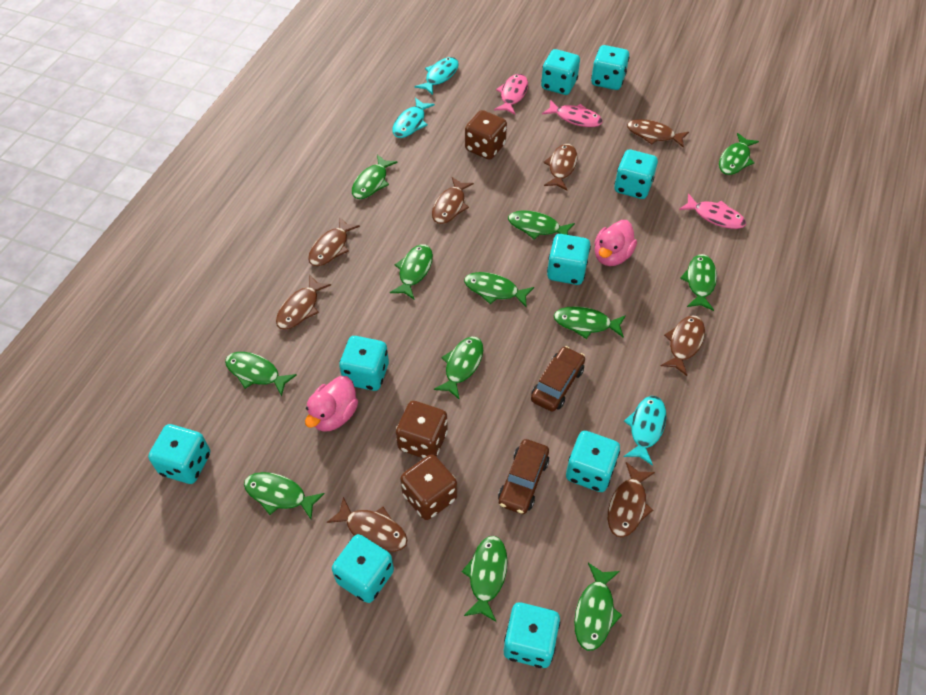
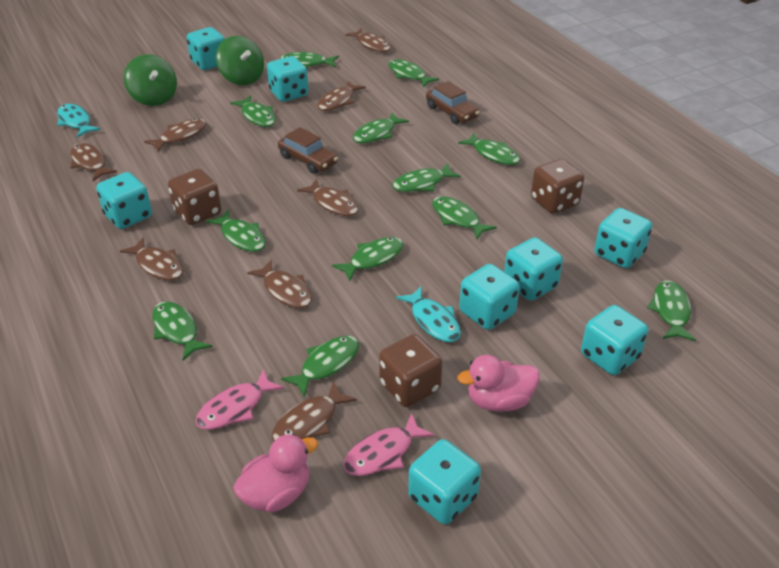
green spinning top: none = 0 -> [124,54,177,106] [216,36,264,85] = 2
pink fish: [494,74,528,115] [542,100,603,127] [679,194,746,229] = 3 -> [195,369,284,430] [343,413,434,476] = 2
turquoise dice: [148,424,210,484] [332,534,394,603] [339,336,389,391] [504,603,560,668] [541,49,580,95] [547,234,591,285] [566,431,620,492] [591,45,629,90] [614,149,658,199] = 9 -> [96,172,152,229] [187,27,225,70] [267,56,309,102] [408,439,481,524] [459,264,520,330] [504,237,563,301] [581,305,648,375] [594,208,652,268] = 8
turquoise fish: [393,98,435,138] [415,57,459,95] [624,396,666,466] = 3 -> [57,104,101,138] [396,287,461,342] = 2

